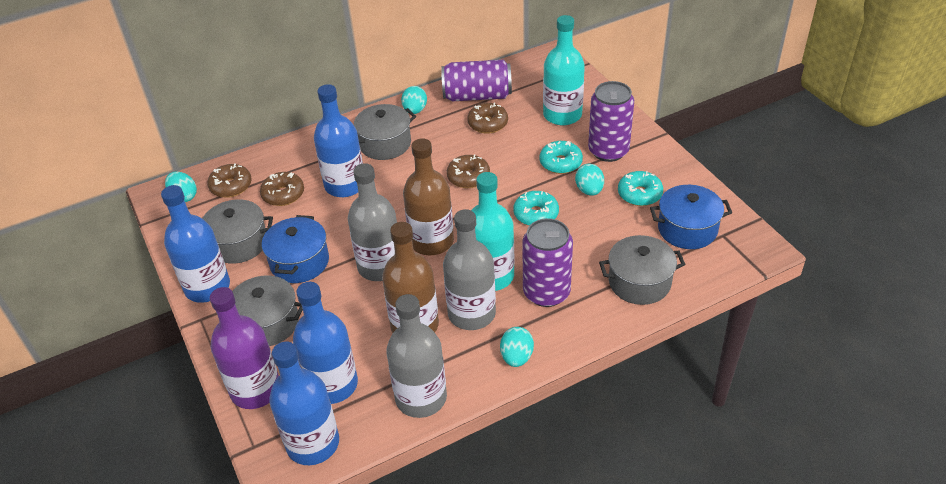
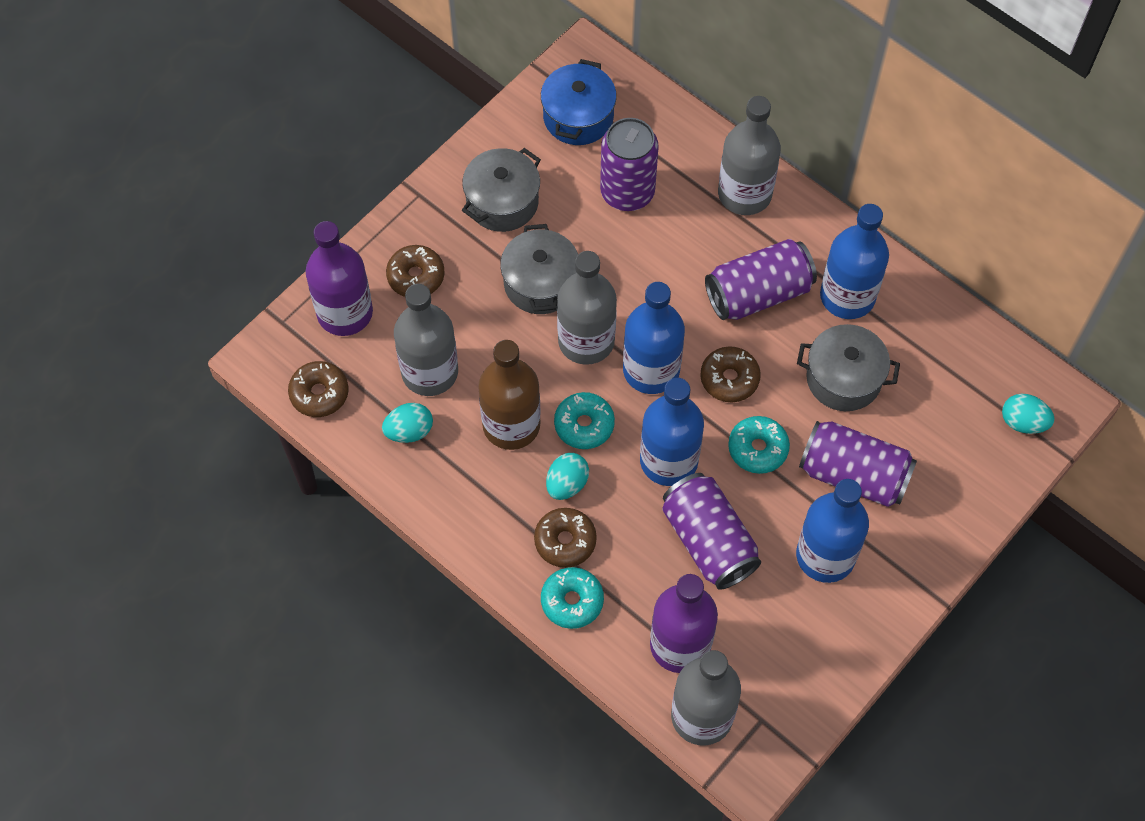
blue pot: [262,215,329,283] [650,185,732,249] = 2 -> [541,59,617,145] = 1
brown bottle: [382,222,439,333] [403,138,454,256] = 2 -> [478,340,541,450] = 1
grey bottle: [348,163,397,281] [386,294,447,418] [443,209,496,330] = 3 -> [394,284,458,396] [557,251,617,365] [671,650,741,745] [718,96,781,215] = 4
grey pot: [202,199,273,264] [233,275,303,346] [354,104,416,160] [599,235,686,305] = 4 -> [462,148,541,232] [500,224,578,314] [797,324,900,411] = 3
purple bottle: [210,287,279,409] = 1 -> [306,221,373,336] [650,574,718,673] = 2
purple can: [441,60,512,101] [522,218,573,307] [588,81,634,162] = 3 -> [600,118,659,211] [662,473,761,590] [705,239,817,320] [799,421,917,507] = 4
turquoise bottle: [471,172,514,291] [543,15,585,125] = 2 -> none = 0
turquoise egg: [165,172,197,202] [401,86,427,114] [500,327,534,367] [575,164,604,196] = 4 -> [382,403,433,443] [546,453,589,500] [1002,394,1055,434] = 3

